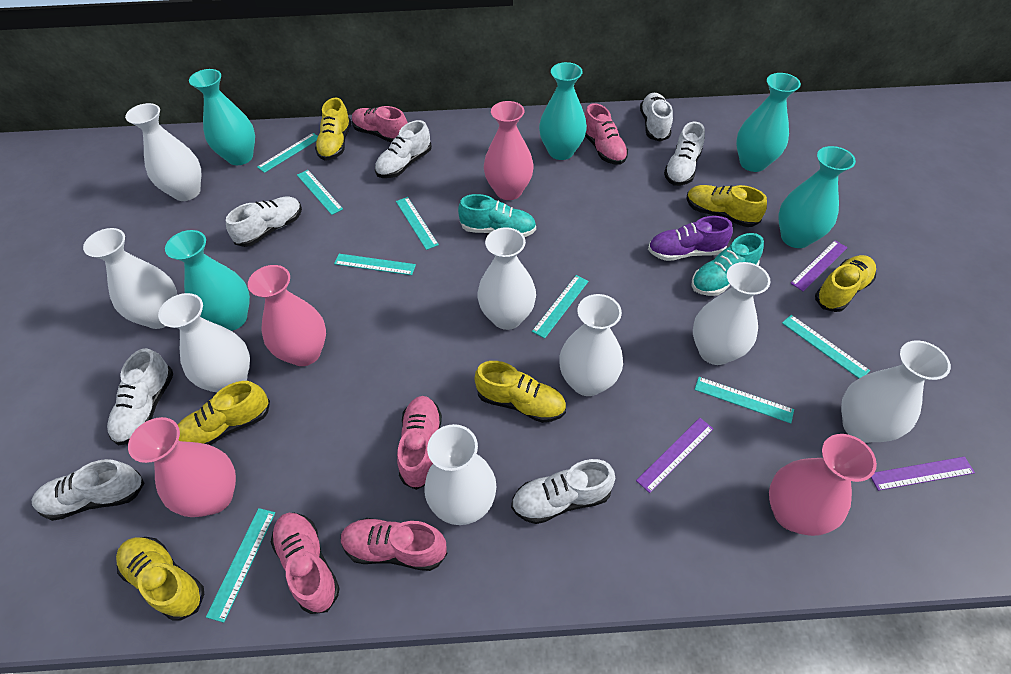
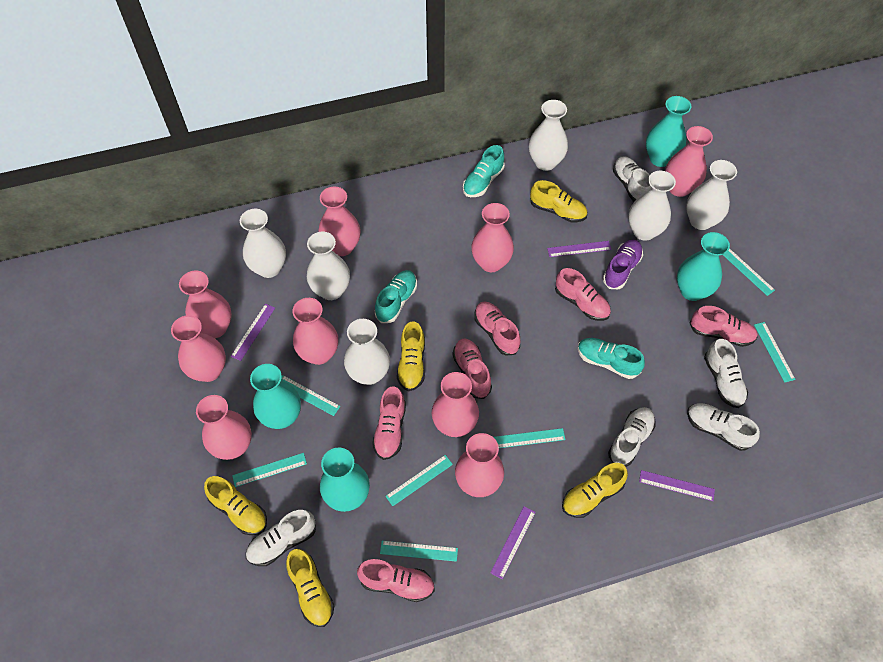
pink shoe: [271,513,340,614] [341,518,448,571] [352,106,408,143] [397,396,442,490] [584,103,628,165] = 5 -> [357,559,435,602] [372,386,406,460] [452,339,492,399] [474,302,520,355] [555,268,611,321] [690,306,758,347] = 6
pink vase: [128,417,236,517] [248,265,326,366] [484,101,534,200] [769,434,877,536] = 4 -> [171,315,226,382] [179,271,232,338] [196,395,252,460] [293,298,338,365] [318,187,360,256] [432,372,479,437] [455,433,504,497] [471,203,514,272] [665,126,713,197] = 9
purple ruler: [636,418,714,493] [790,240,848,291] [871,457,975,491] = 3 -> [231,304,275,361] [490,506,536,580] [547,241,611,257] [639,470,715,501] = 4
turquoise ruler: [206,508,275,623] [257,133,318,173] [297,170,343,215] [334,254,416,275] [396,197,439,250] [532,275,589,338] [694,377,794,423] [782,315,870,378] = 8 -> [232,453,307,487] [281,375,340,416] [380,541,458,562] [385,455,453,506] [494,428,565,448] [723,248,775,296] [754,322,796,383] = 7
turquoise shoe: [458,194,536,237] [691,233,764,296] = 2 -> [375,270,417,323] [463,145,505,197] [578,338,645,379] = 3
turquoise vase: [165,230,250,331] [189,69,255,165] [539,62,587,160] [736,73,801,172] [778,146,856,248] = 5 -> [250,364,301,429] [320,447,370,512] [646,96,691,167] [677,232,730,301] = 4
white shoe: [32,459,145,521] [107,348,173,445] [226,196,302,247] [375,120,432,178] [511,459,615,524] [640,93,673,141] [664,122,705,186] = 7 -> [246,510,316,566] [608,407,655,467] [613,157,652,202] [687,403,760,451] [704,339,748,408] = 5
white vase: [83,228,177,329] [125,103,201,201] [158,293,250,392] [424,424,497,525] [477,227,536,330] [559,294,623,396] [693,262,770,365] [841,340,951,443] = 8 -> [240,209,286,278] [307,232,350,300] [344,319,390,385] [529,100,568,171] [628,171,676,241] [686,160,737,230] = 6
yellow shoe: [116,537,204,621] [178,381,270,445] [315,98,351,161] [474,361,566,423] [687,185,767,227] [815,255,876,312] = 6 -> [204,476,267,535] [286,549,334,627] [397,321,425,391] [530,180,587,222] [562,463,628,518] = 5

